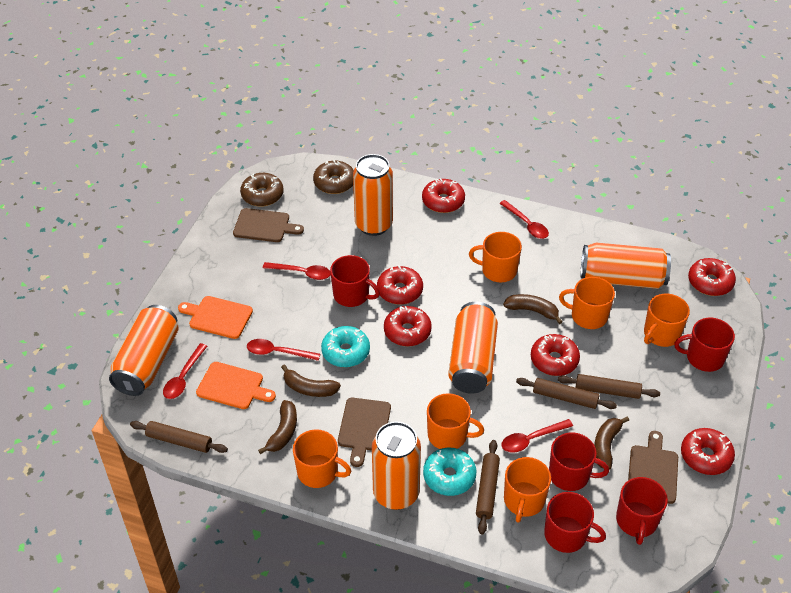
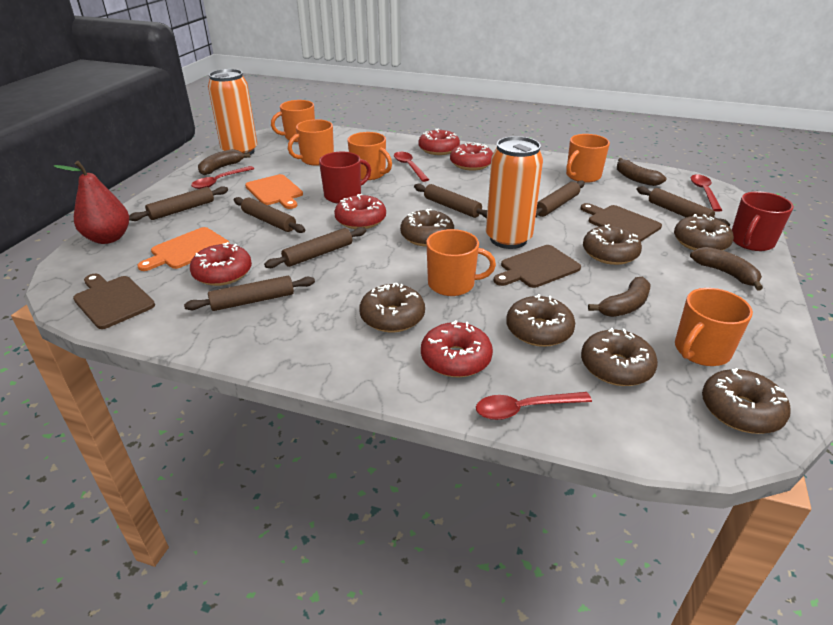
brown donut: [240,173,283,207] [313,160,354,194] = 2 -> [359,283,425,333] [400,209,454,247] [506,294,575,347] [581,328,658,386] [583,224,642,265] [674,214,734,251] [702,368,791,434] = 7
brown rolling pin: [130,421,228,453] [476,440,500,535] [516,378,617,409] [558,374,660,399] = 4 -> [129,186,228,221] [184,276,315,311] [234,197,305,233] [264,227,366,268] [414,184,487,218] [536,180,585,217] [637,186,730,226] = 7
orange can: [109,305,179,396] [353,154,393,236] [372,422,421,510] [448,302,498,394] [581,243,671,289] = 5 -> [208,69,257,155] [486,136,543,249] = 2
red donut: [377,265,423,305] [384,306,432,346] [422,178,465,213] [531,334,580,376] [681,428,735,475] [688,258,736,296] = 6 -> [190,242,252,286] [334,194,386,229] [419,128,460,155] [421,320,493,377] [450,142,493,171] = 5
red mug: [330,255,380,307] [544,492,606,553] [549,432,609,491] [616,477,668,545] [674,318,735,372] = 5 -> [319,152,371,203] [732,191,794,251] = 2
red pear: none = 0 -> [54,161,129,244] = 1
red spoon: [163,343,207,399] [247,339,320,361] [263,262,331,280] [499,200,549,239] [501,419,573,453] = 5 -> [191,166,255,189] [394,152,429,182] [476,392,592,420] [691,174,722,212] = 4
turquoise donut: [321,326,370,367] [423,448,476,496] = 2 -> none = 0

